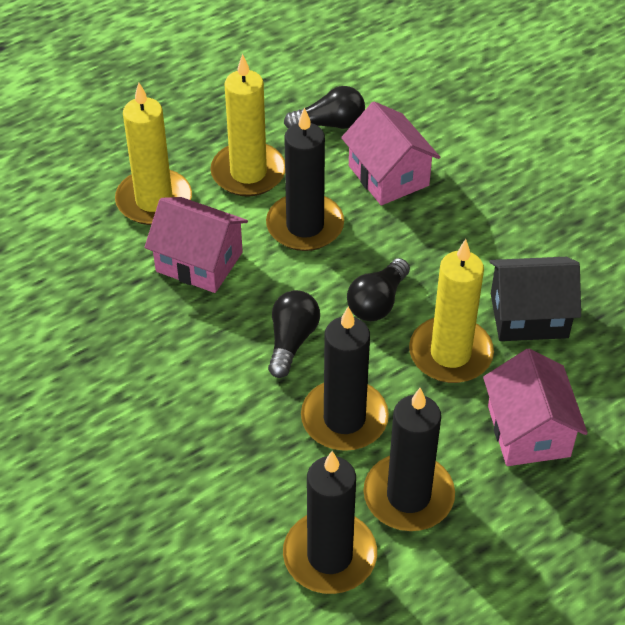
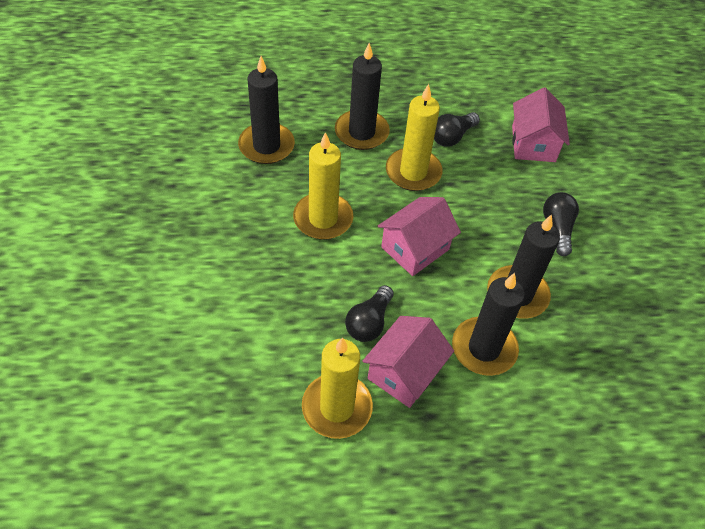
black house: [490,257,581,341] = 1 -> none = 0

